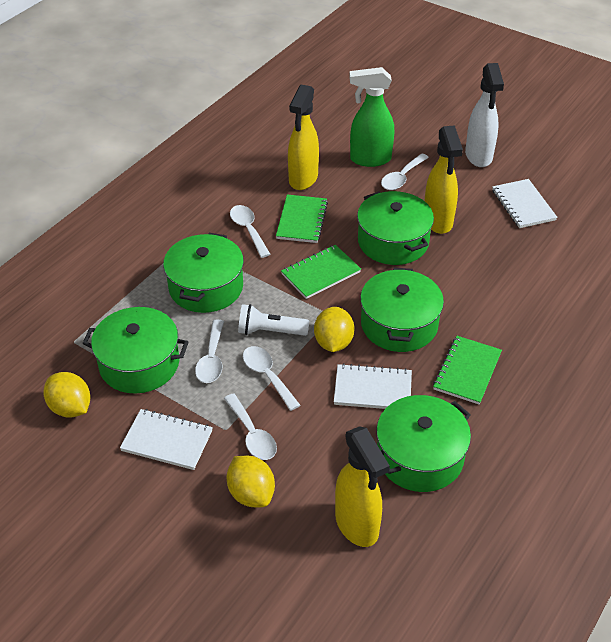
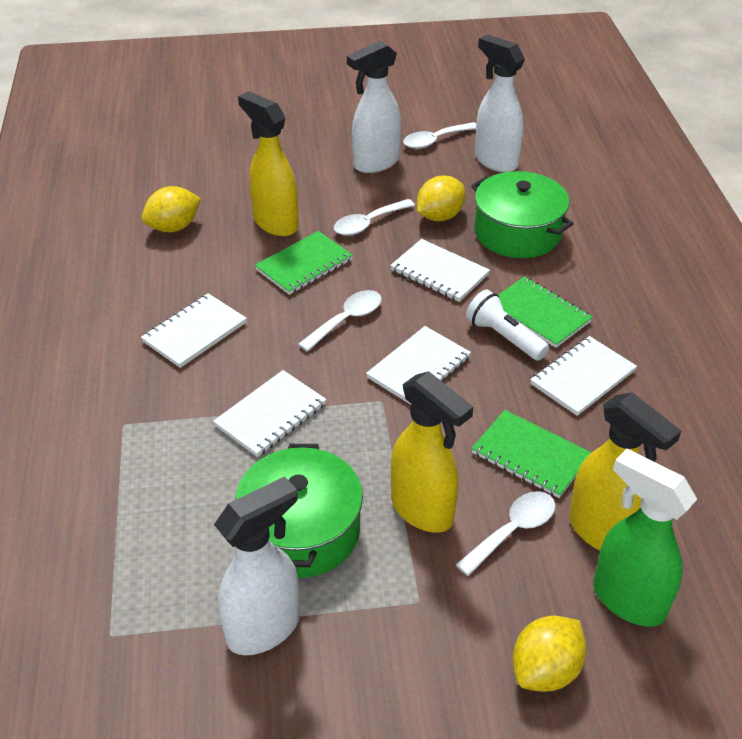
green pot: [82,307,188,394] [163,233,244,313] [357,191,434,265] [360,268,444,352] [376,395,471,492] = 5 -> [235,444,363,578] [471,171,574,258] = 2
white notebook: [120,409,213,470] [334,363,412,409] [492,179,557,228] = 3 -> [141,293,247,368] [213,370,327,457] [366,326,471,405] [390,239,490,302] [530,336,637,416] = 5
white spoon: [195,320,224,383] [224,393,277,460] [230,205,271,258] [243,346,300,411] [381,154,429,190] = 5 -> [298,290,382,352] [334,199,415,236] [403,122,476,149] [456,491,555,576] = 4
white spray bottle: [465,63,504,167] = 1 -> [214,477,300,655] [347,41,401,173] [475,35,525,172] = 3

